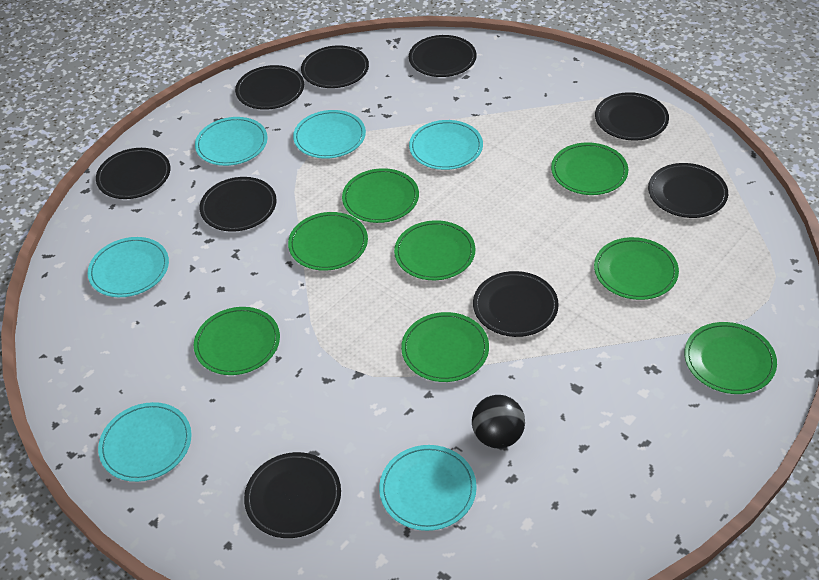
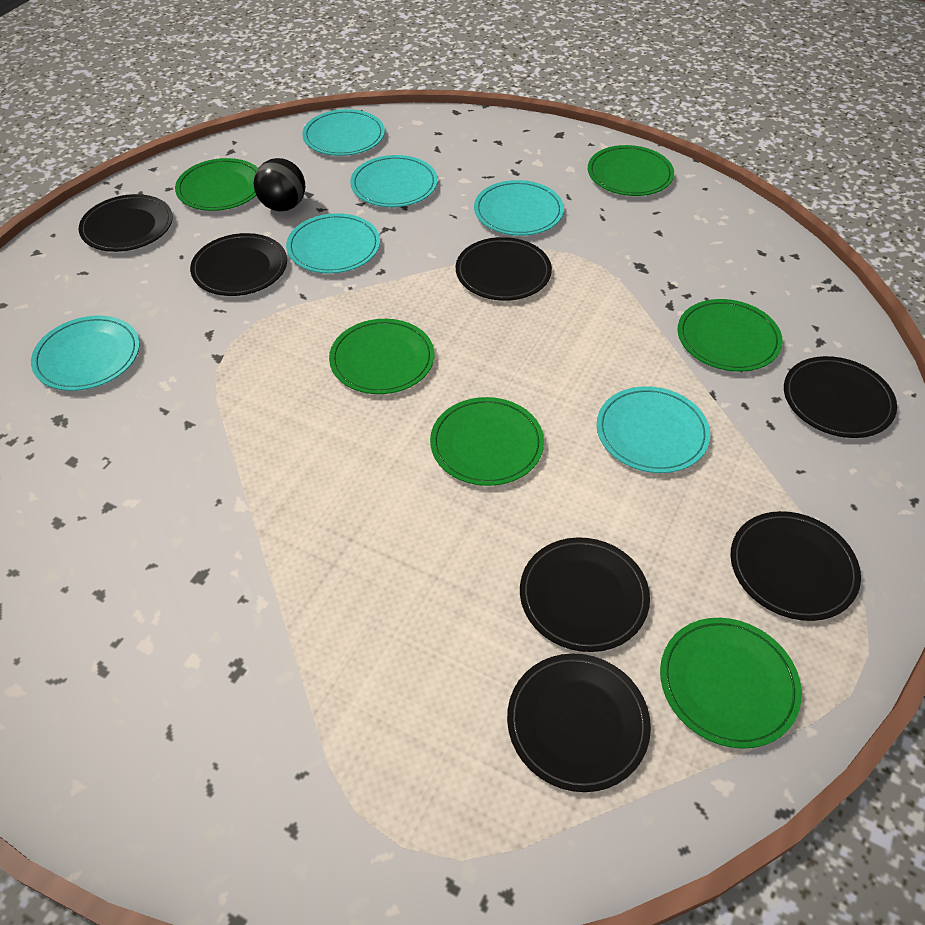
black plate: [96,148,171,199] [199,177,277,232] [235,65,304,110] [244,452,341,538] [301,45,369,88] [409,35,477,77] [473,271,559,337] [595,92,669,141] [648,163,728,218] = 9 -> [79,194,173,252] [190,233,287,296] [456,237,552,301] [507,653,651,792] [520,537,650,652] [730,511,861,621] [784,356,897,438] = 7
green plate: [194,307,280,375] [288,212,368,271] [342,168,419,223] [394,220,475,280] [401,312,489,382] [551,142,628,195] [594,237,679,300] [684,322,777,394] = 8 -> [175,158,258,211] [329,319,434,394] [430,397,544,486] [588,145,674,196] [660,618,802,749] [678,299,783,372] = 6

